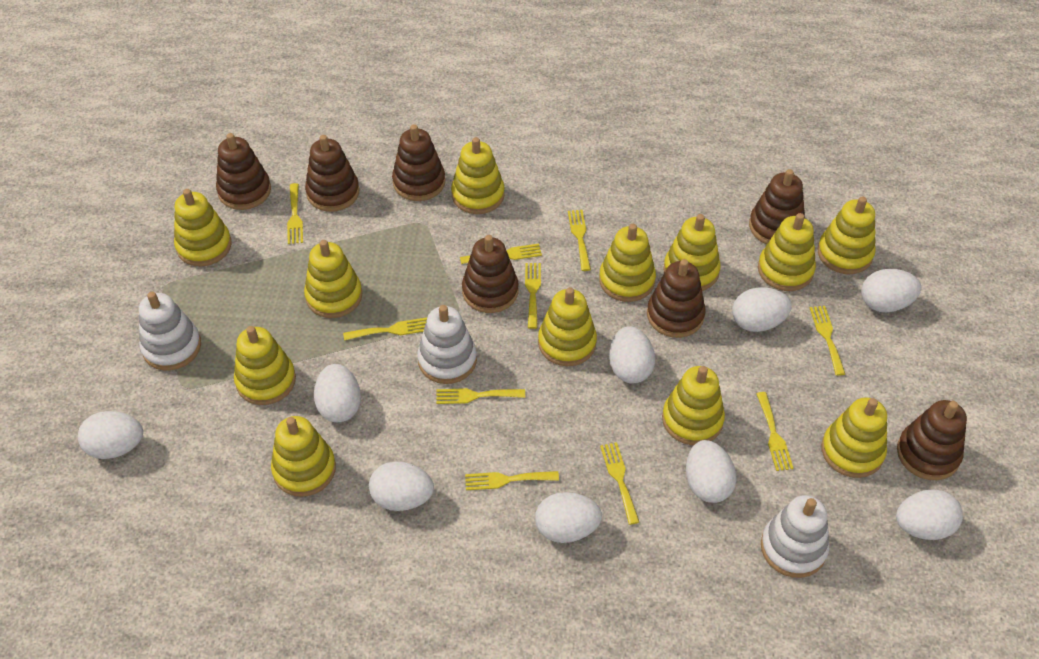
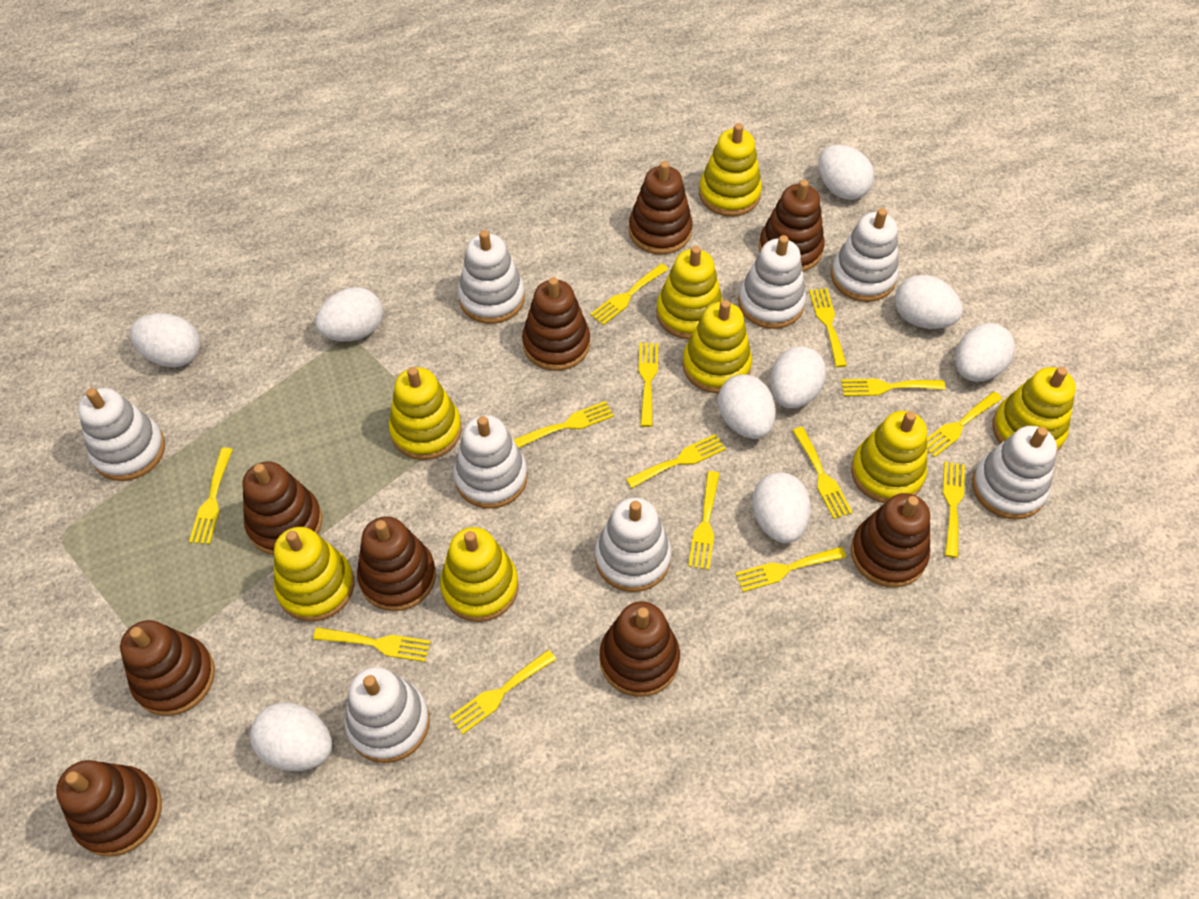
brown stacking toy: [216,133,271,210] [305,135,359,212] [392,124,445,201] [462,235,519,313] [647,259,706,338] [749,169,805,244] [897,400,967,480] = 7 -> [56,760,162,857] [120,620,215,716] [242,462,322,555] [357,517,436,611] [522,277,590,371] [600,601,680,697] [629,161,693,255] [759,180,825,272] [851,493,930,588] = 9
white stacking toy: [139,292,201,370] [417,305,477,384] [761,495,829,578] = 3 -> [78,388,165,481] [345,667,430,763] [454,415,528,509] [458,230,525,324] [595,498,671,592] [738,235,806,329] [831,208,899,302] [972,426,1057,520] = 8
yellow fork: [287,183,303,244] [343,317,427,341] [436,388,525,404] [460,244,542,264] [465,471,559,490] [525,263,541,329] [568,210,591,271] [600,442,639,525] [756,392,794,471] [810,306,845,376] = 10 -> [189,448,233,544] [313,627,431,662] [449,650,557,735] [513,401,614,448] [590,263,669,325] [626,434,726,488] [638,343,658,427] [688,471,720,570] [735,547,846,592] [792,427,853,519] [809,288,847,367] [841,379,945,396] [927,391,1002,457] [943,462,965,558] = 14
yellow stacking toy: [174,189,232,266] [234,326,296,405] [271,416,336,497] [304,240,362,318] [451,137,505,214] [538,287,597,366] [599,224,656,302] [662,366,725,445] [663,214,721,291] [758,213,816,291] [817,196,876,274] [821,398,887,478] = 12 -> [274,527,355,622] [389,367,462,460] [440,527,519,622] [656,246,723,340] [682,300,752,393] [699,123,762,217] [851,411,927,503] [992,367,1076,453] = 8

